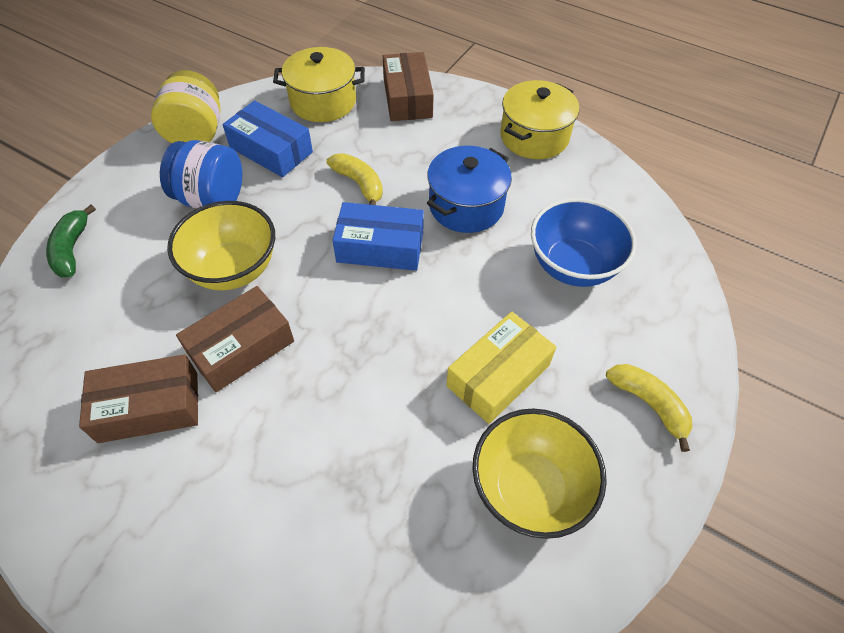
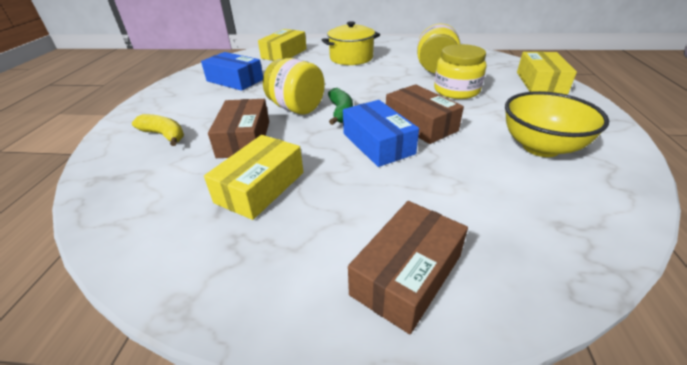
blue bowl: [531,198,637,287] = 1 -> none = 0
blue jar: [160,140,242,209] = 1 -> none = 0
blue pot: [427,146,512,233] = 1 -> none = 0
yellow banana: [327,153,383,205] [606,364,692,452] = 2 -> [132,114,184,146] = 1
yellow bowl: [167,201,275,290] [472,408,607,539] = 2 -> [505,91,609,157] = 1
yellow box: [446,312,556,424] = 1 -> [204,135,303,220] [258,29,307,61] [517,51,577,95] = 3
yellow jar: [151,70,220,143] = 1 -> [263,58,325,114] [417,24,461,73] [434,44,487,99] = 3
yellow pot: [273,47,365,122] [500,80,579,159] = 2 -> [322,21,380,65] = 1

